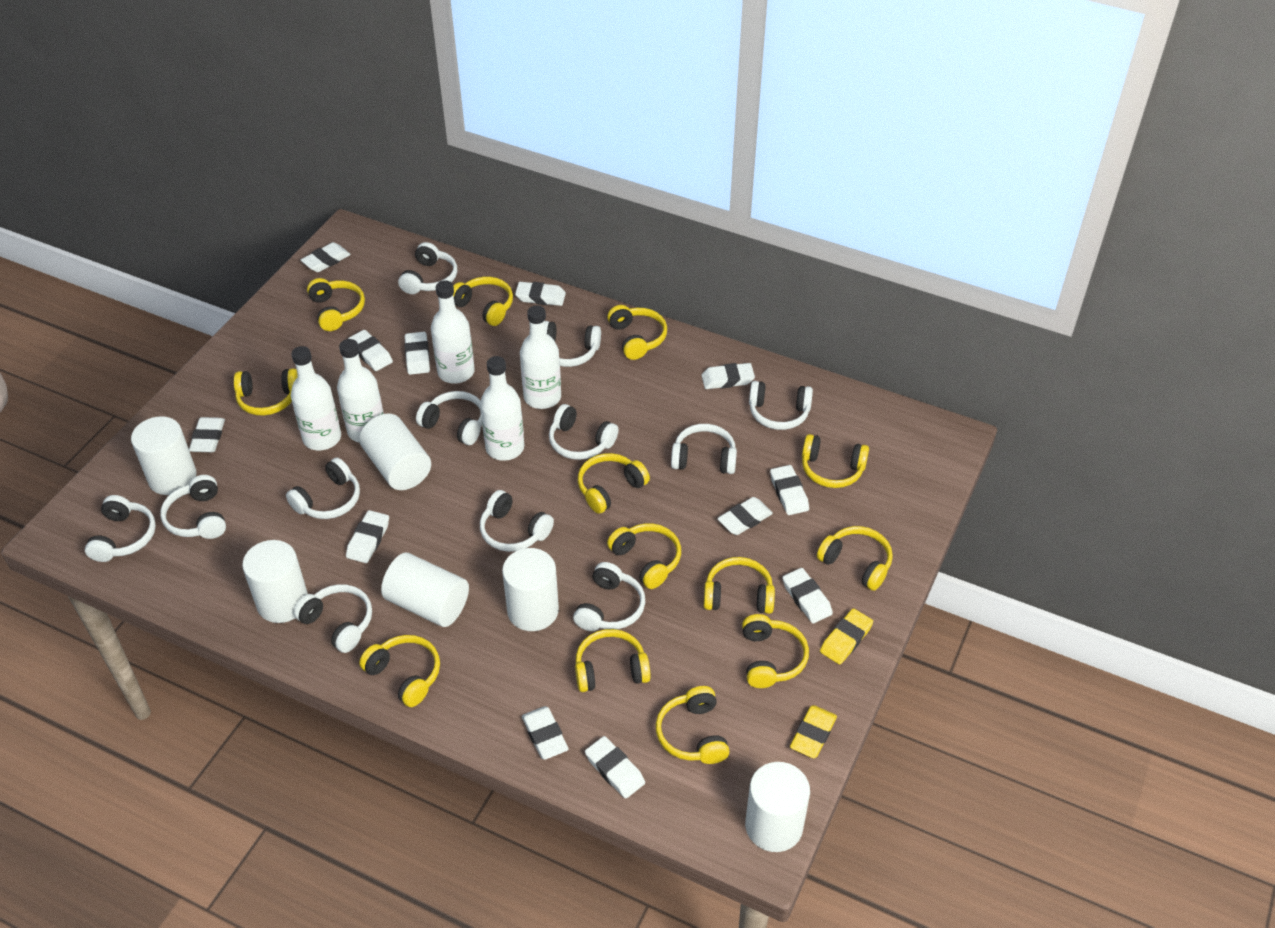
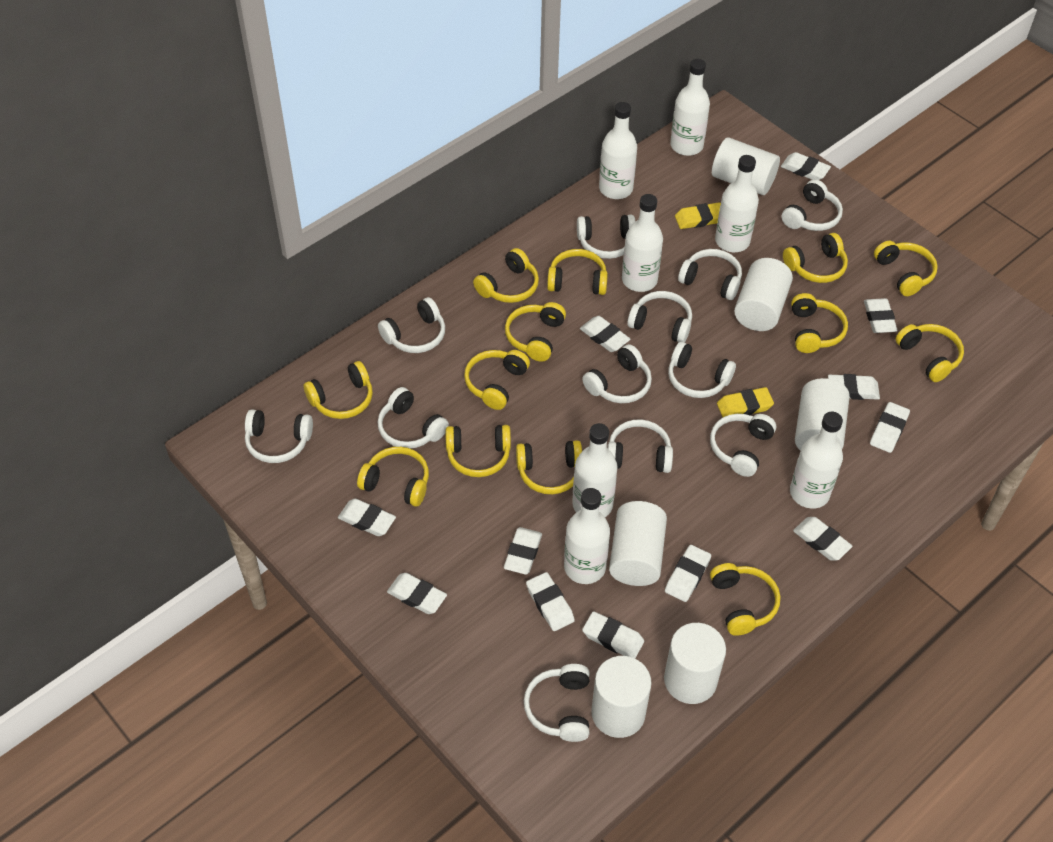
white bottle: [291,346,341,451] [337,339,384,443] [431,280,475,384] [480,356,524,461] [520,305,561,409] = 5 -> [564,488,610,584] [572,423,618,517] [599,102,637,199] [622,194,663,292] [670,59,710,156] [715,155,759,252] [790,412,843,509] = 7

